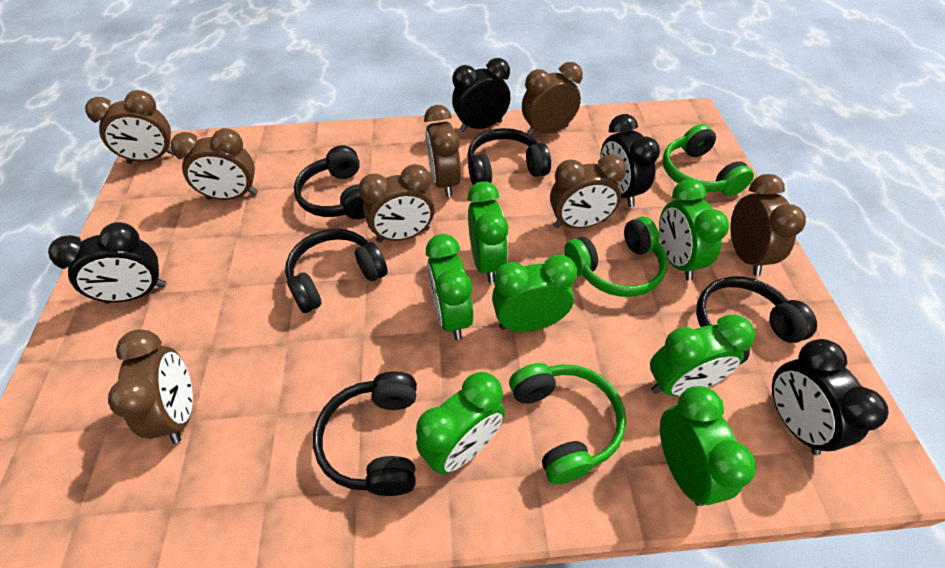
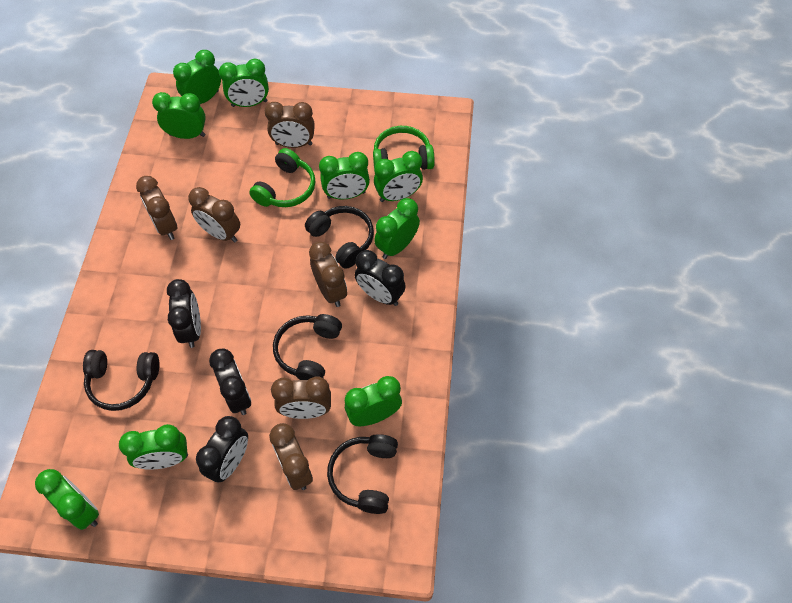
black headphones: [285,229,388,313] [294,145,365,219] [313,372,417,496] [467,128,551,185] [696,276,817,364] = 5 -> [83,350,160,411] [273,314,342,380] [305,206,374,269] [327,434,398,514] = 4
brown clock: [85,90,174,164] [108,329,193,443] [171,128,258,200] [358,164,435,242] [424,105,461,197] [522,62,583,136] [550,154,626,228] [730,174,806,276] = 8 -> [136,176,177,240] [188,187,240,243] [265,102,315,148] [269,423,313,490] [271,376,331,419] [309,241,347,307] = 6
green clock: [416,372,505,474] [426,234,473,340] [467,181,508,283] [492,255,578,332] [650,315,755,396] [659,179,729,281] [660,386,756,506] = 7 -> [35,469,99,530] [119,424,188,470] [152,92,206,139] [173,50,221,104] [219,59,269,107] [319,152,370,199] [345,376,402,426] [374,151,423,202] [374,198,420,259] = 9
green headphones: [509,363,626,484] [564,216,667,297] [662,124,754,196] = 3 -> [249,148,315,207] [373,126,435,170] = 2

